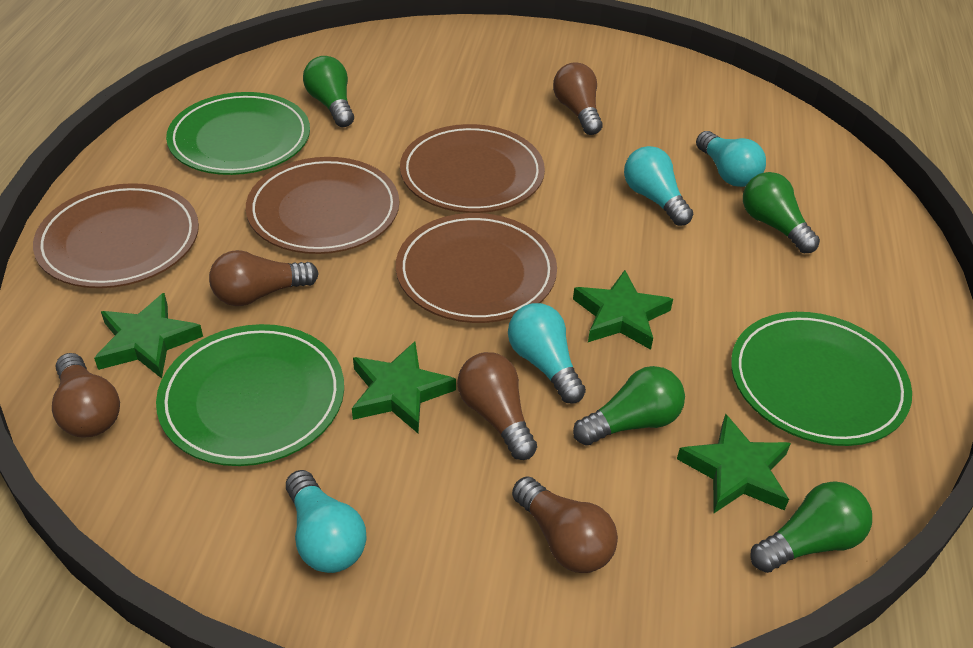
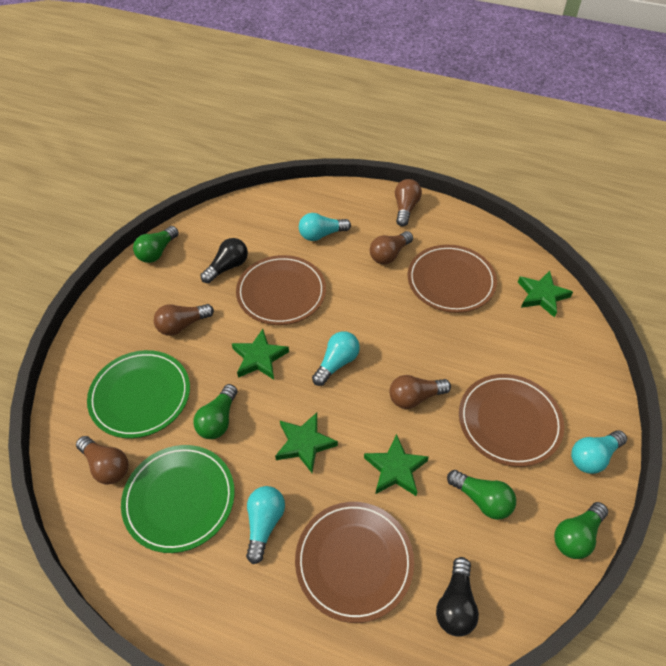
black light bulb: none = 0 -> [200,238,248,284] [436,557,479,637] = 2
green plate: [156,324,344,466] [166,92,310,175] [731,312,912,446] = 3 -> [87,350,190,438] [121,445,235,553] = 2

